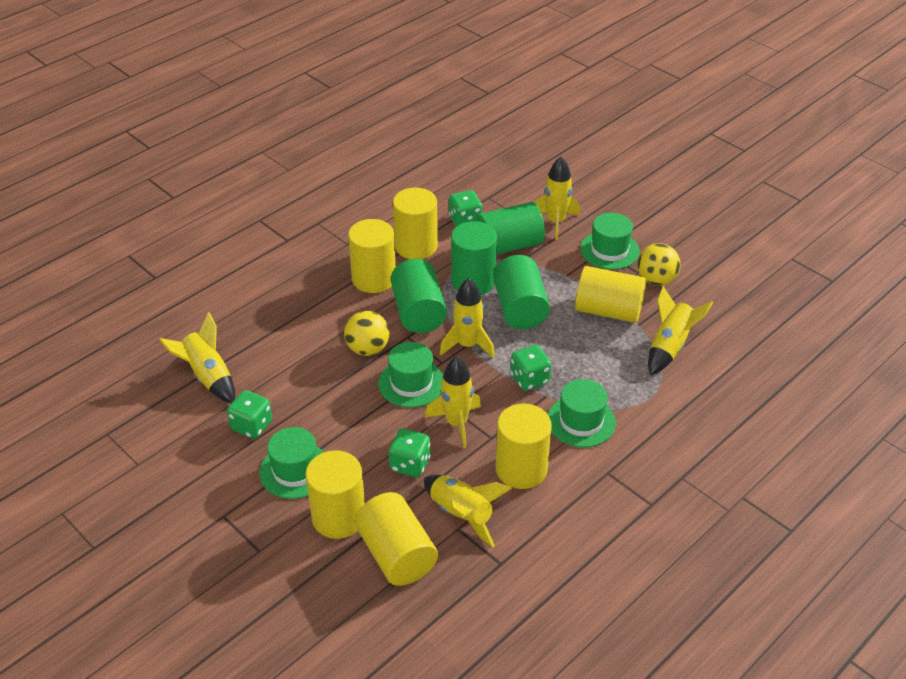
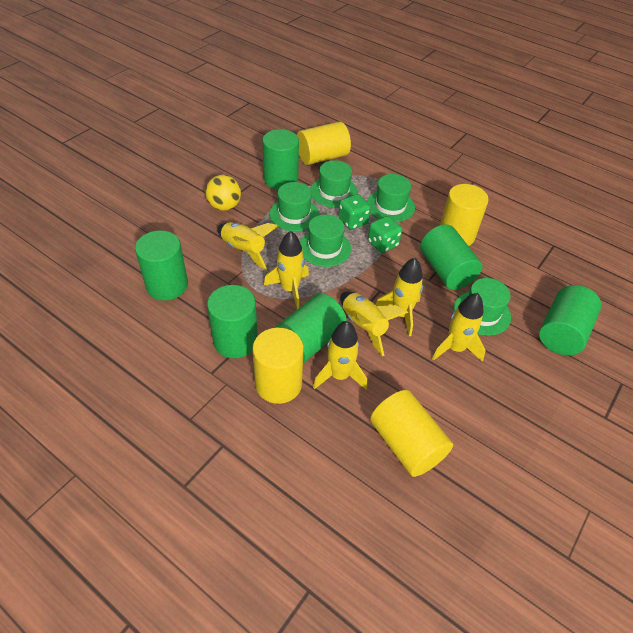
green cylinder: [391,259,447,333] [451,221,497,295] [476,202,545,255] [493,255,550,329] = 4 -> [135,230,188,300] [207,285,258,358] [262,129,299,190] [275,293,347,363] [420,224,482,290] [539,285,601,355] = 6
green dice: [227,390,272,439] [389,428,431,477] [449,190,482,227] [510,345,551,391] = 4 -> [338,194,371,230] [368,216,402,253] = 2
green hat: [259,427,324,499] [378,342,443,408] [548,379,616,448] [580,213,640,270] = 4 -> [269,182,319,231] [300,214,351,267] [311,160,358,208] [367,174,415,222] [454,278,511,336] = 5
yellow ball: [344,311,389,356] [637,243,681,286] = 2 -> [205,175,241,211] = 1
yellow cylinder: [305,450,365,539] [348,219,396,293] [355,492,438,586] [393,188,438,259] [496,404,552,489] [575,266,646,323] = 6 -> [252,327,304,404] [297,121,351,165] [370,390,453,477] [440,184,489,246] = 4

